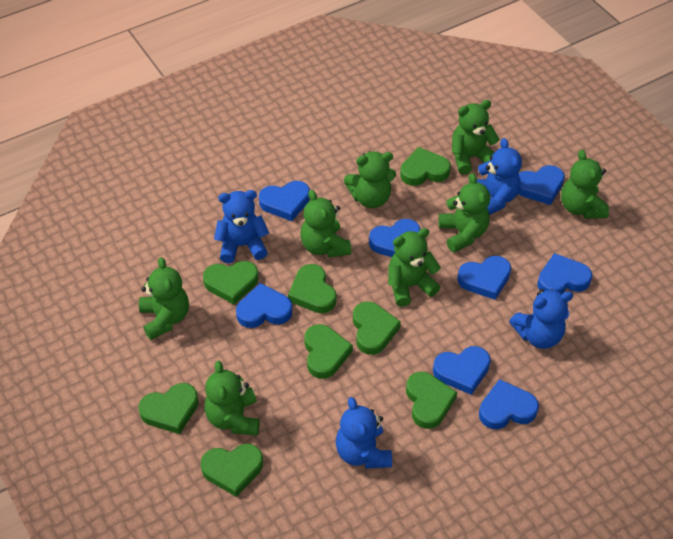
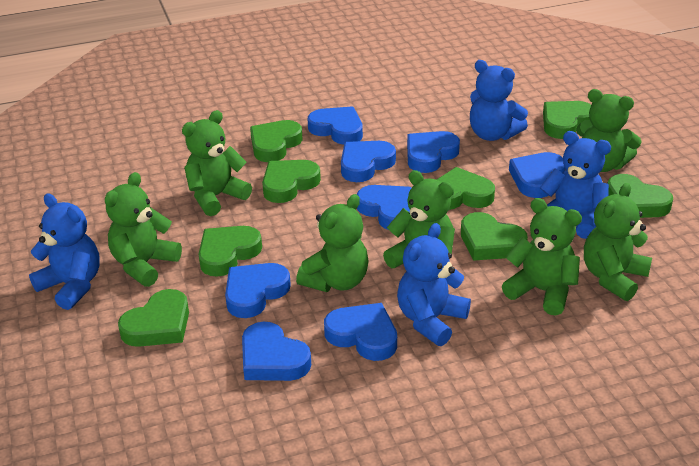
green teddy bear: [139,257,189,340] [205,361,260,435] [300,190,351,258] [344,151,396,208] [388,228,441,307] [439,173,490,252] [452,100,500,174] [561,150,609,218] = 8 -> [105,172,182,287] [182,110,252,216] [296,194,369,292] [383,170,455,268] [502,198,582,316] [576,89,642,172] [584,183,652,301] = 7

